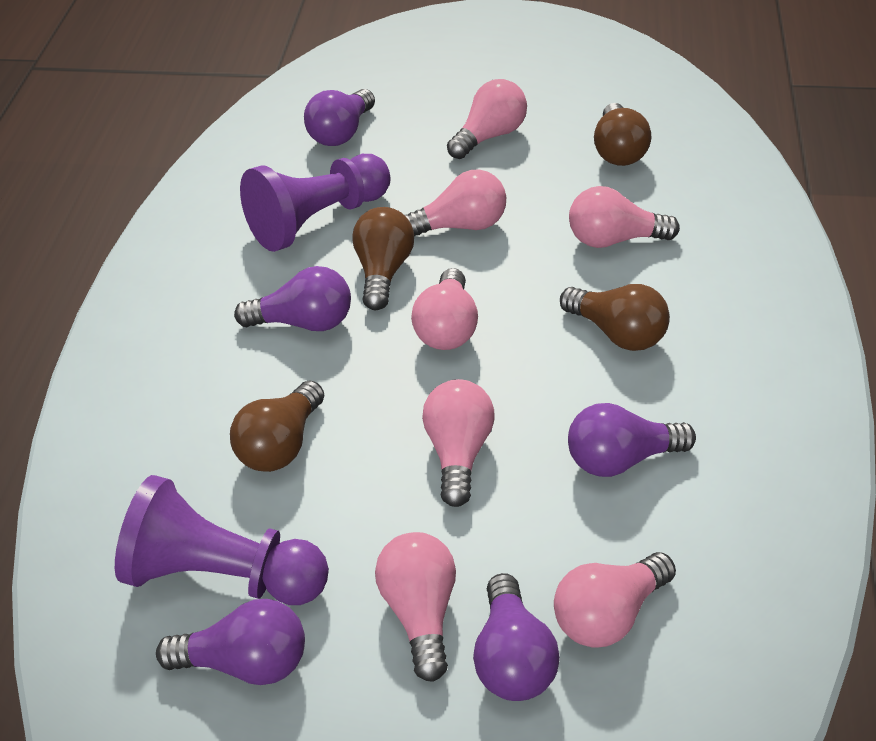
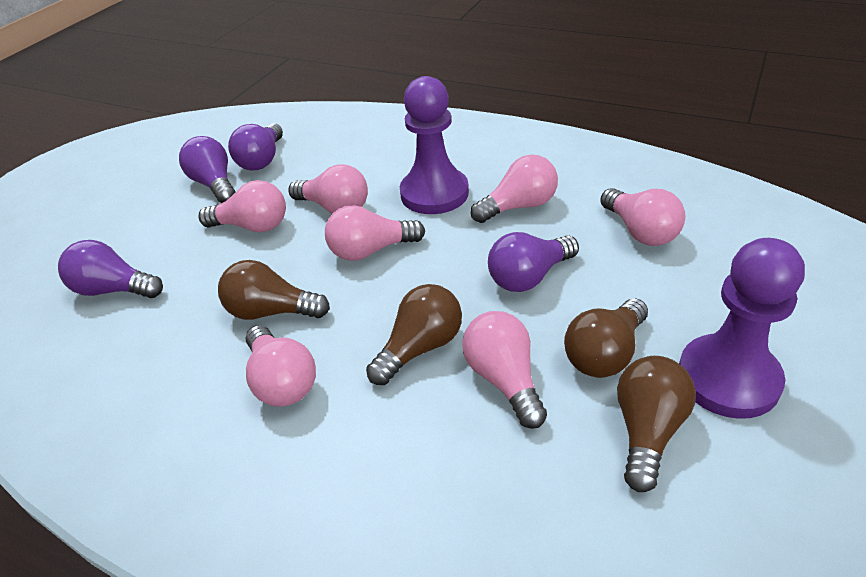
purple light bulb: [156,599,305,685] [234,266,351,331] [304,89,375,146] [473,573,560,701] [568,403,696,477] = 5 -> [58,240,163,298] [179,136,236,203] [228,123,283,170] [488,232,579,292] = 4

